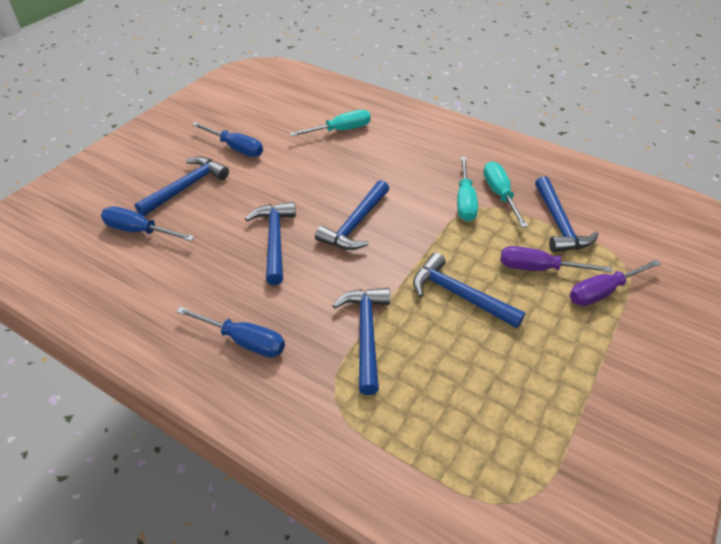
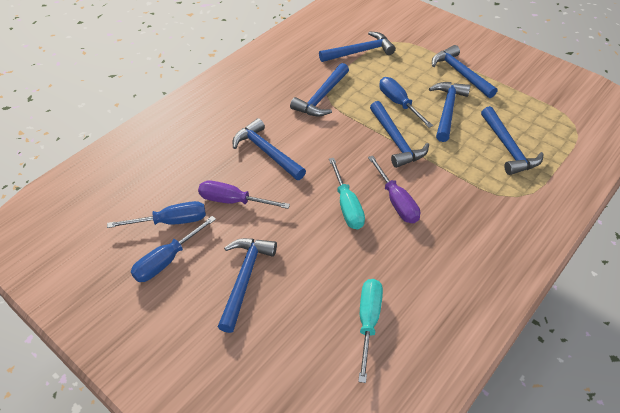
blue hammer: [134,157,229,216] [245,202,296,285] [315,180,389,250] [332,288,390,395] [413,253,525,328] [535,176,599,252] = 6 -> [218,238,277,333] [233,118,306,180] [290,63,349,116] [319,31,396,62] [370,101,429,168] [429,82,470,142] [432,45,497,98] [481,106,544,175] = 8
turquoise screwdriver: [289,110,371,137] [457,157,478,222] [483,161,528,228] = 3 -> [329,158,365,229] [358,279,383,383] = 2

